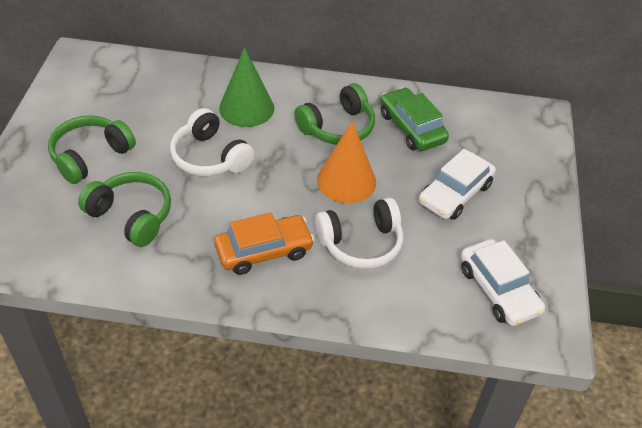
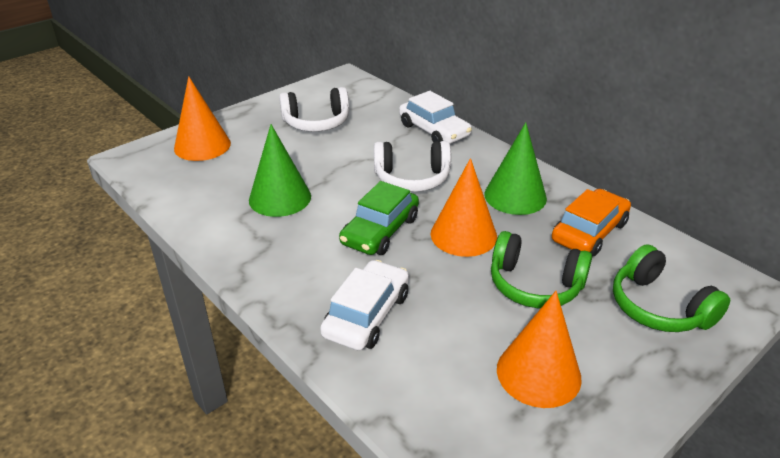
green cone: [219,47,274,127] = 1 -> [249,124,311,217] [485,122,547,215] = 2
green headphones: [48,115,136,184] [78,172,171,247] [294,83,375,145] = 3 -> [491,231,592,308] [613,244,730,332] = 2
orange cone: [317,121,376,203] = 1 -> [174,76,231,161] [431,158,497,257] [497,291,582,408] = 3

